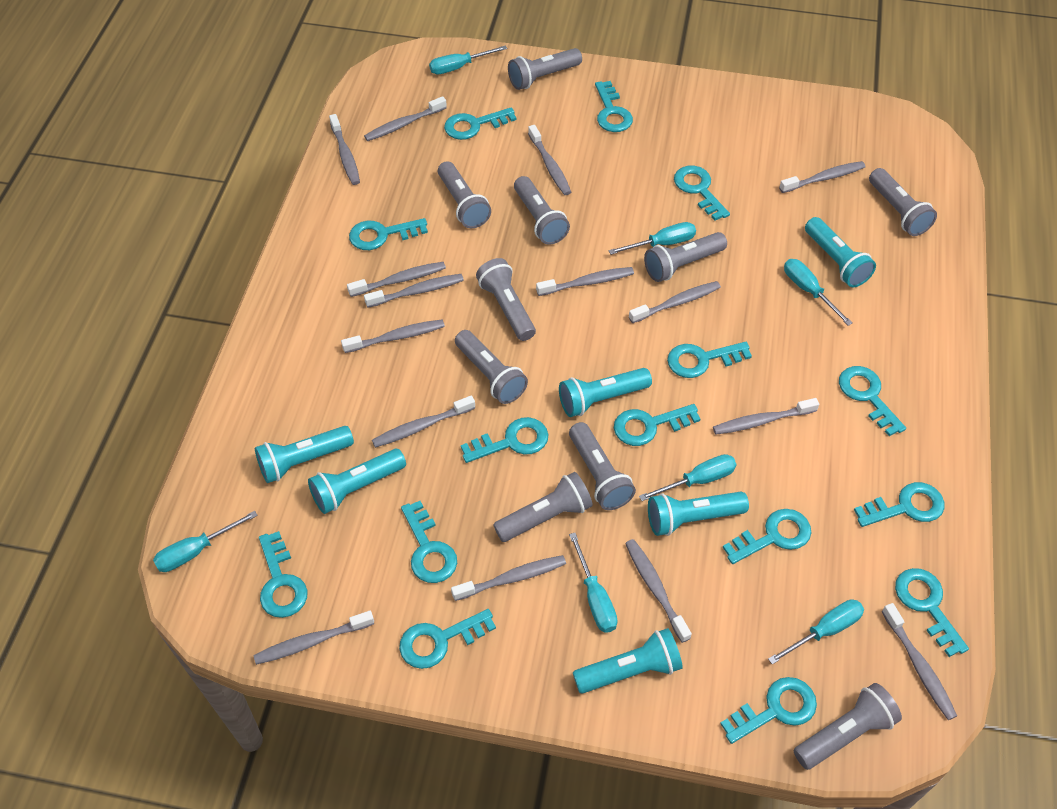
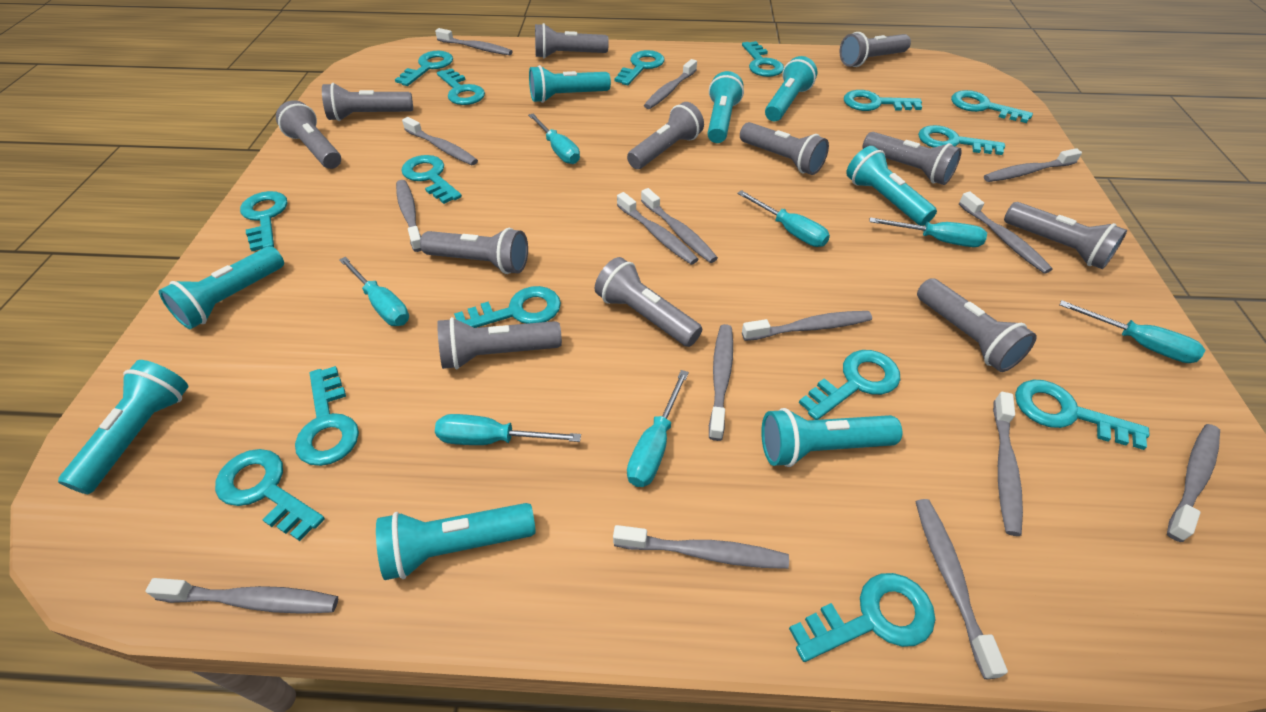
grey flashlight: [438,161,491,228] [455,330,528,404] [476,258,536,341] [493,472,593,542] [508,48,582,90] [514,176,570,245] [569,422,636,510] [644,232,727,282] [794,683,902,770] [869,168,937,236] = 10 -> [276,100,341,169] [322,83,413,121] [420,228,528,274] [437,317,562,369] [535,23,609,58] [595,257,702,347] [627,102,704,169] [740,122,829,175] [839,32,911,67] [863,132,962,185] [917,278,1037,372] [1004,202,1127,269] = 12
turquoise flashlight: [255,426,354,483] [308,449,406,514] [559,368,652,417] [573,628,683,693] [648,492,749,536] [805,217,876,287] = 6 -> [58,360,188,494] [159,246,284,329] [376,503,536,580] [529,65,611,103] [707,71,744,143] [761,408,902,467] [765,56,817,121] [846,146,937,226] = 8

